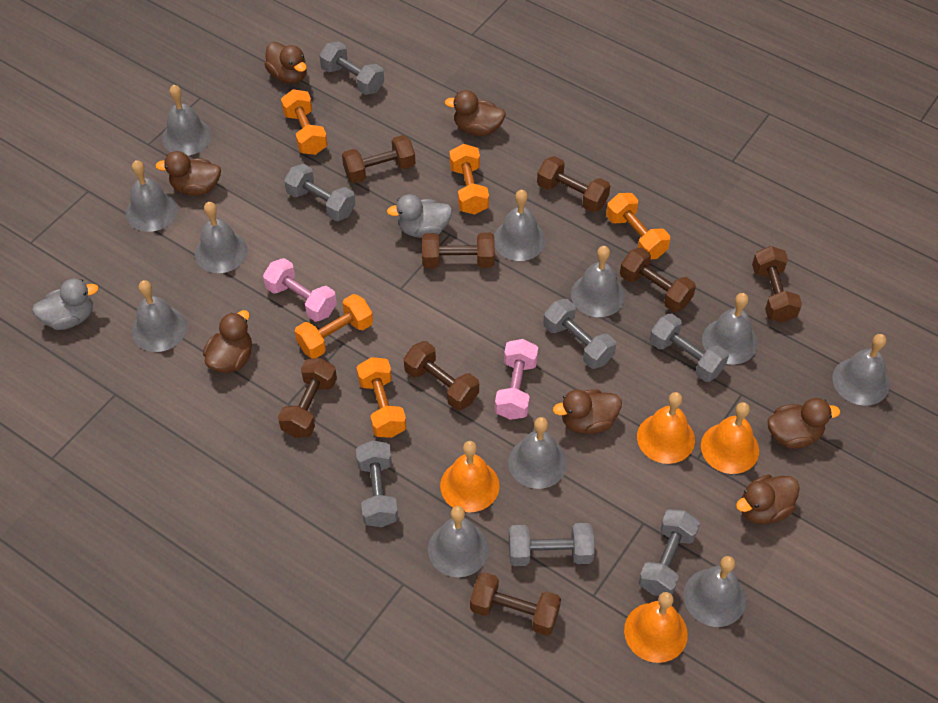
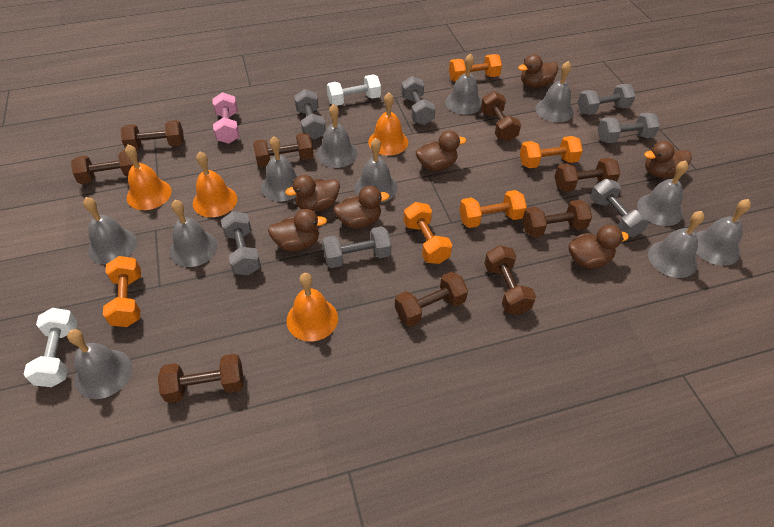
brown dumbbell: [278,358,337,438] [342,135,415,183] [404,341,479,410] [422,233,495,268] [470,572,561,636] [537,156,610,212] [620,247,696,312] [752,246,802,323] = 8 -> [71,150,139,184] [120,120,184,150] [158,354,244,403] [253,133,314,167] [395,272,468,327] [481,91,521,142] [484,245,536,315] [522,200,592,237] [555,158,620,192] = 9
grey duck: [32,278,99,330] [387,194,452,238] = 2 -> none = 0
pink dumbbell: [263,258,337,322] [495,339,538,420] = 2 -> [212,92,240,144] = 1
white dumbbell: none = 0 -> [23,308,77,387] [327,75,381,106] = 2

